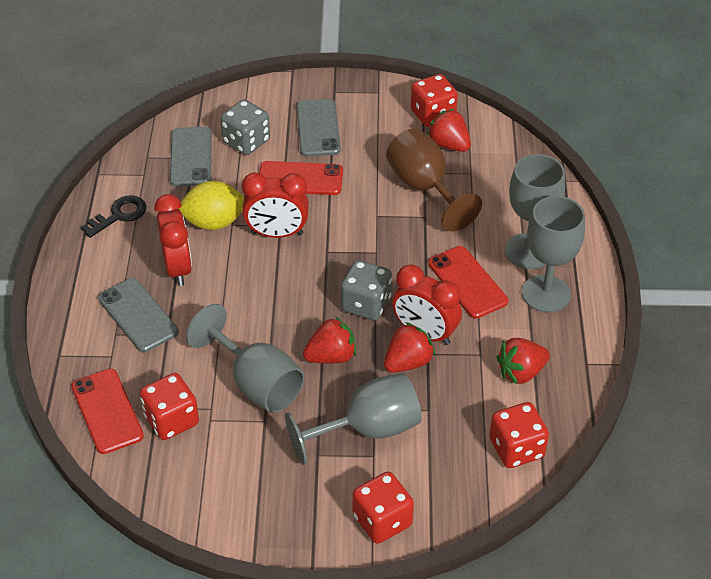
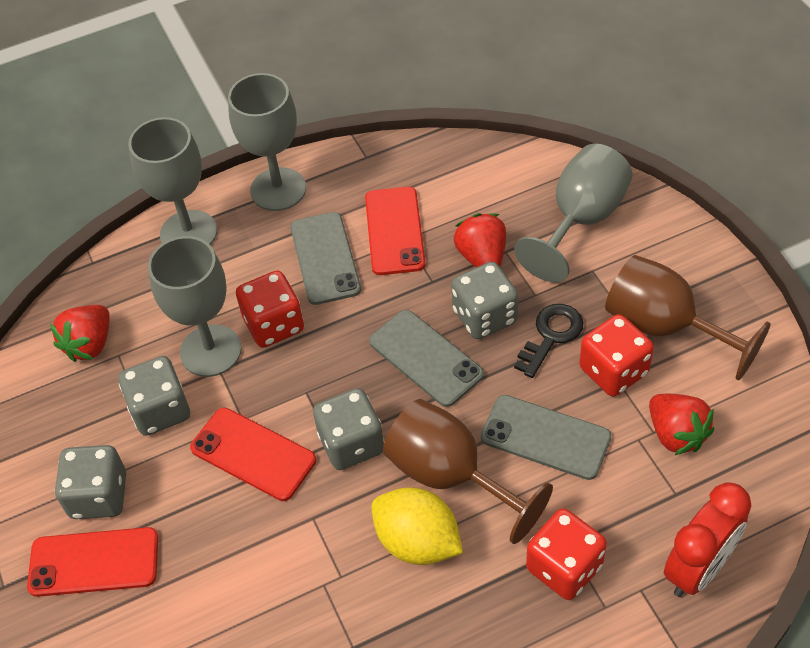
brown goblet: [386,128,482,232] = 1 -> [383,399,553,544] [605,255,771,380] = 2
grey dice: [220,100,270,155] [341,260,392,320] = 2 -> [55,445,126,519] [119,356,190,436] [313,388,384,470] [451,262,518,339] = 4
red clock: [154,194,192,286] [242,172,309,238] [392,264,462,345] = 3 -> [664,482,752,597] = 1
red dice: [140,373,199,440] [353,472,414,544] [411,74,458,127] [489,402,549,468] = 4 -> [236,270,304,348] [526,508,607,600] [579,314,654,397] = 3
red strawberry: [303,316,356,364] [384,322,435,373] [427,109,471,152] [497,338,550,384] = 4 -> [50,305,110,362] [454,213,506,267] [649,394,714,455] = 3

